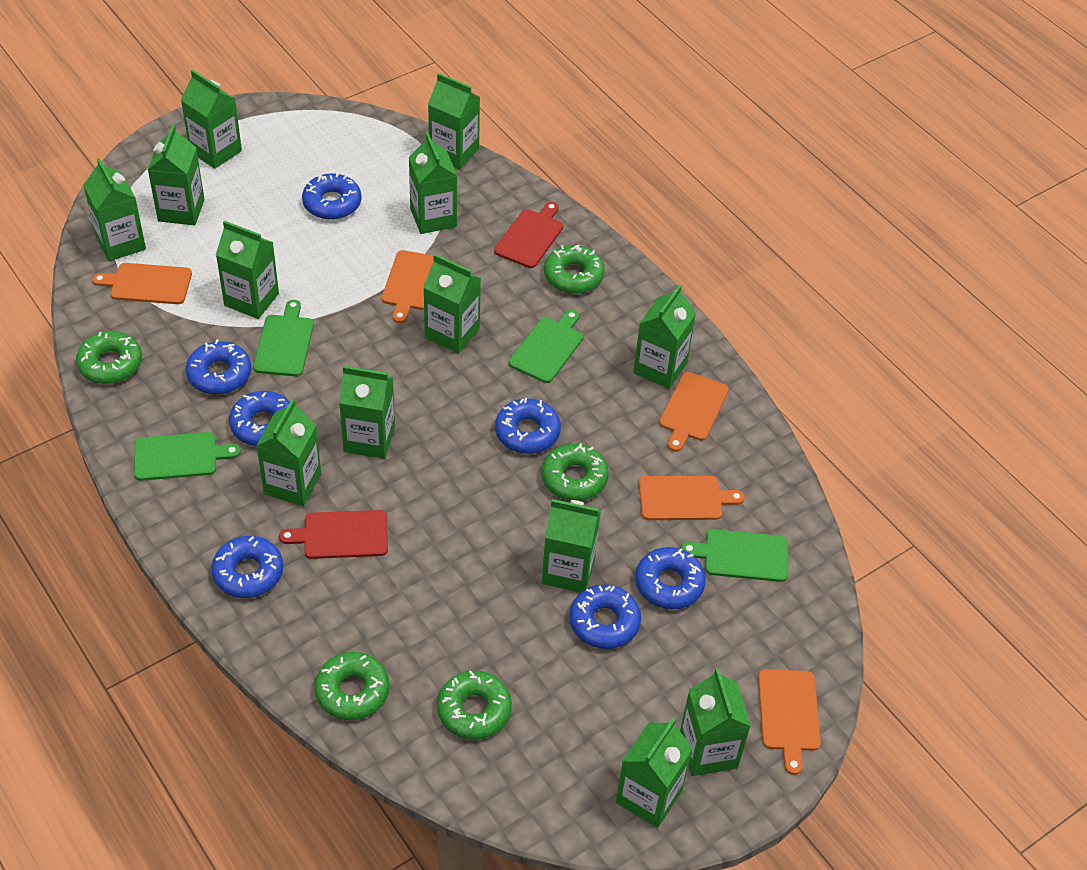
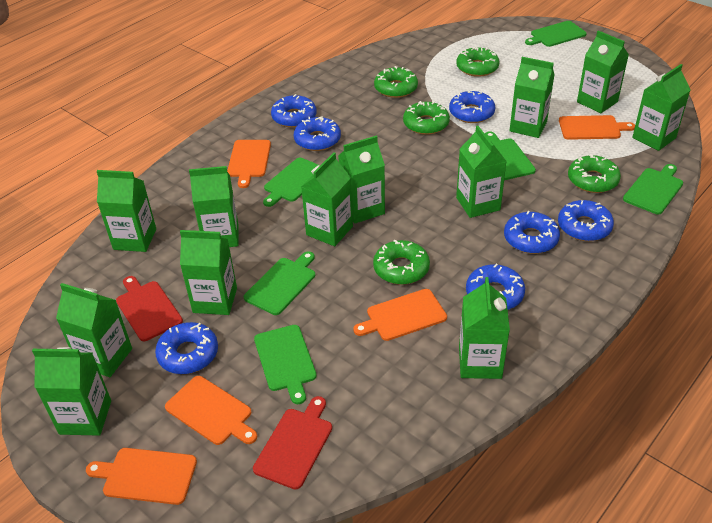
green carton: [83,158,146,261] [148,125,205,225] [181,70,242,169] [216,221,279,319] [256,399,321,506] [339,366,395,459] [409,133,457,234] [423,254,481,354] [428,73,480,169] [542,499,601,593] [616,718,693,828] [633,285,696,389] [680,668,751,776] = 13 -> [32,347,111,436] [56,283,132,377] [97,170,156,252] [180,230,237,315] [189,166,239,247] [301,152,353,246] [338,136,385,224] [456,126,507,218] [459,277,510,379] [509,57,555,138] [577,30,629,113] [632,64,691,151] = 12
green cutting board: [134,432,241,481] [253,300,314,377] [509,310,583,383] [681,529,788,582] = 4 -> [244,251,315,315] [254,325,317,404] [263,158,318,207] [485,131,536,180] [525,21,587,47] [623,164,683,214] = 6

